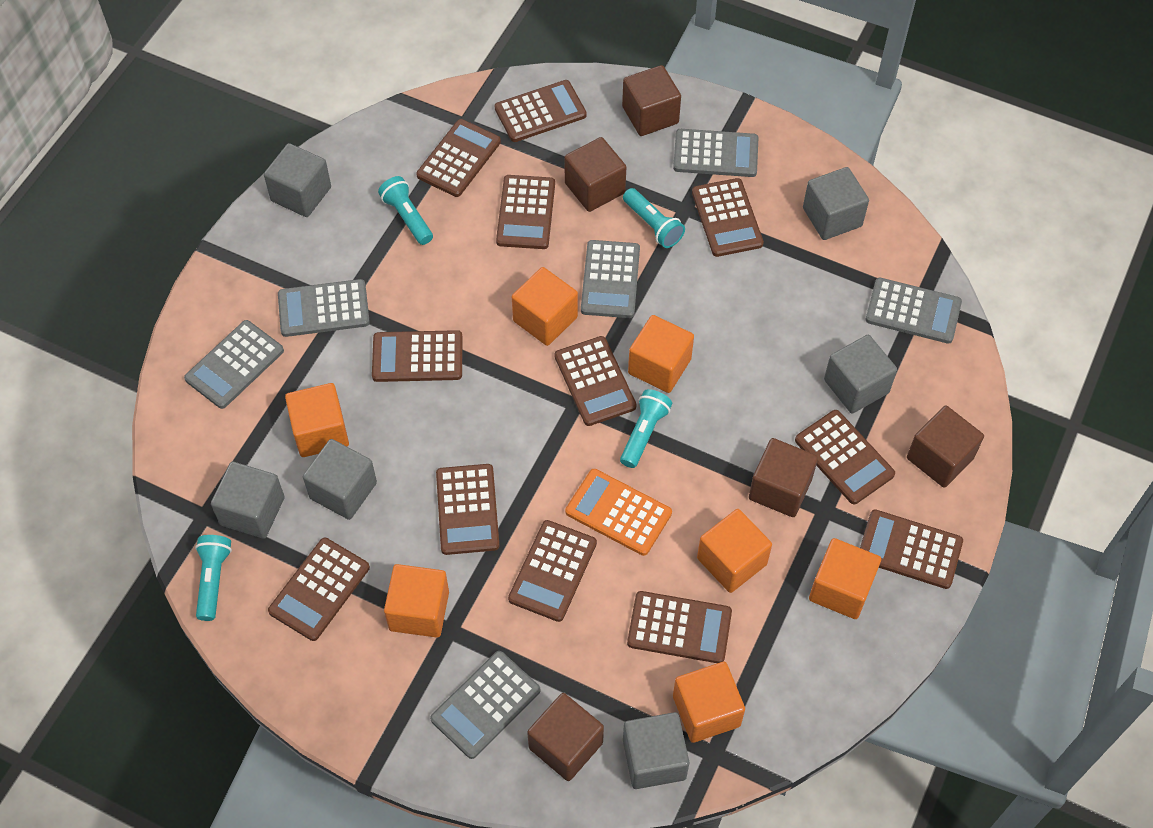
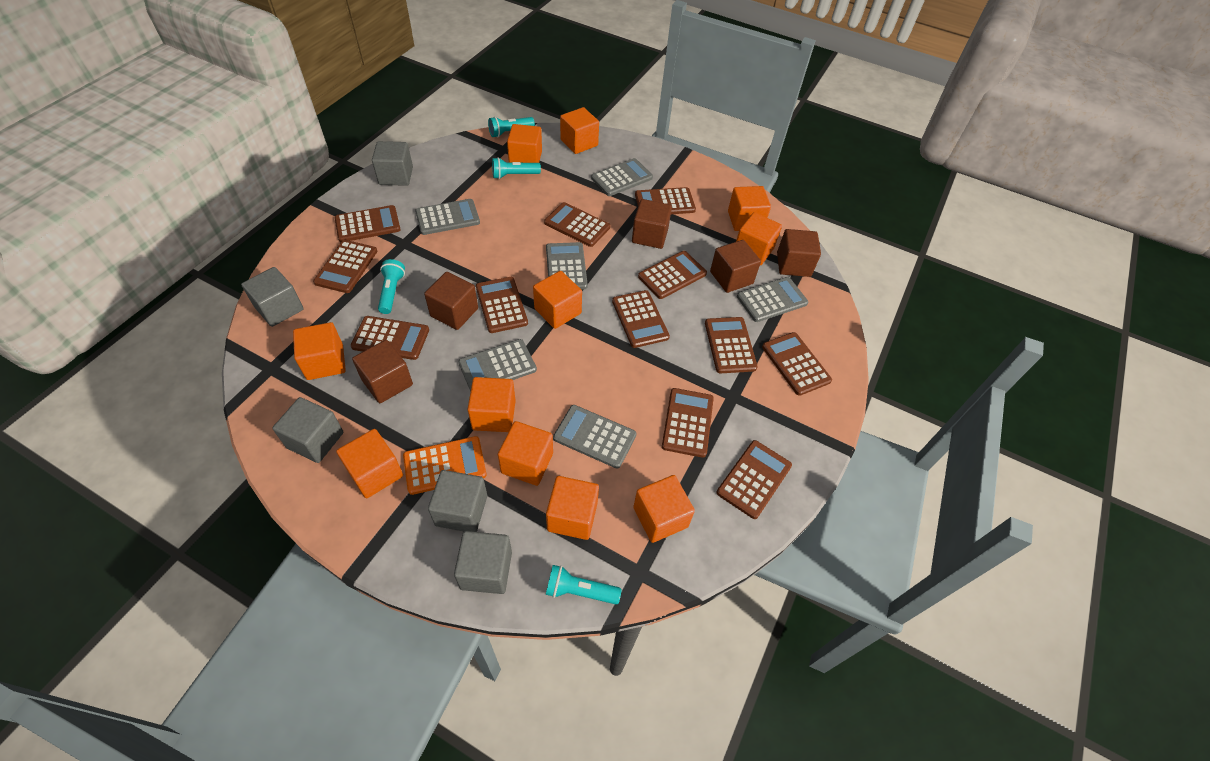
grey cube: [211,462,285,539] [264,143,331,217] [303,439,377,520] [623,712,689,789] [803,167,869,240] [824,335,897,414] = 6 -> [241,267,304,327] [272,397,343,463] [372,141,413,186] [428,470,487,532] [454,531,512,594] = 5
orange cube: [285,383,349,457] [384,564,449,638] [512,267,578,346] [628,315,694,393] [673,661,745,743] [697,509,772,593] [809,538,881,619] = 7 -> [293,322,346,380] [336,429,403,498] [468,377,516,432] [498,421,553,486] [507,124,542,163] [533,271,582,329] [546,476,599,540] [560,107,599,154] [633,475,695,543] [728,186,771,231] [736,212,782,265] = 11

